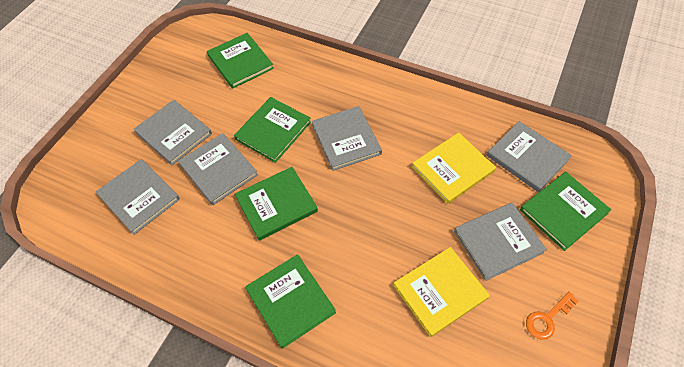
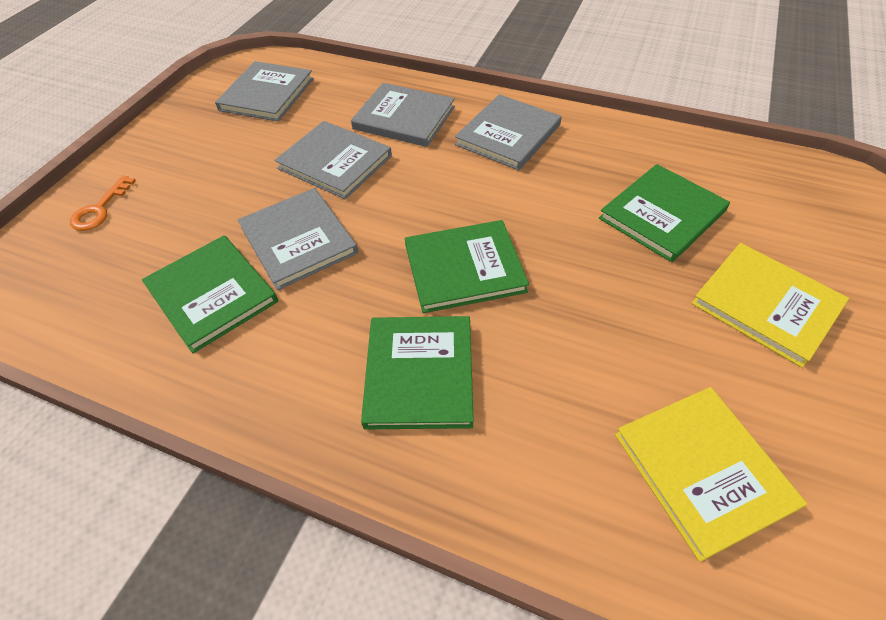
green book: [207,33,274,89] [234,97,311,163] [235,167,318,241] [245,254,336,349] [520,172,611,251] = 5 -> [142,235,278,353] [361,316,474,429] [405,220,529,313] [599,164,730,262] = 4
grey book: [96,159,180,235] [134,100,212,165] [178,133,258,205] [312,106,382,171] [454,203,547,281] [487,121,572,192] = 6 -> [215,61,314,122] [238,188,358,290] [274,121,392,199] [351,83,455,147] [455,94,562,170] = 5

